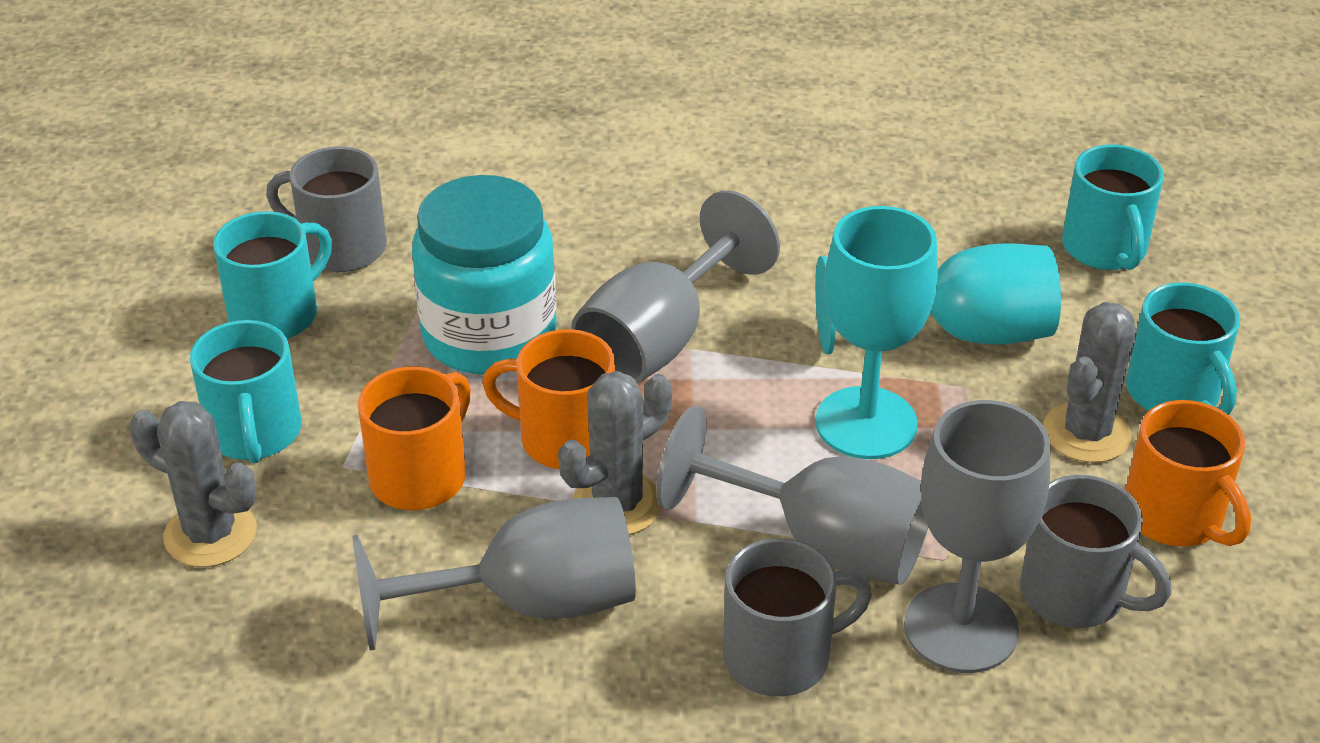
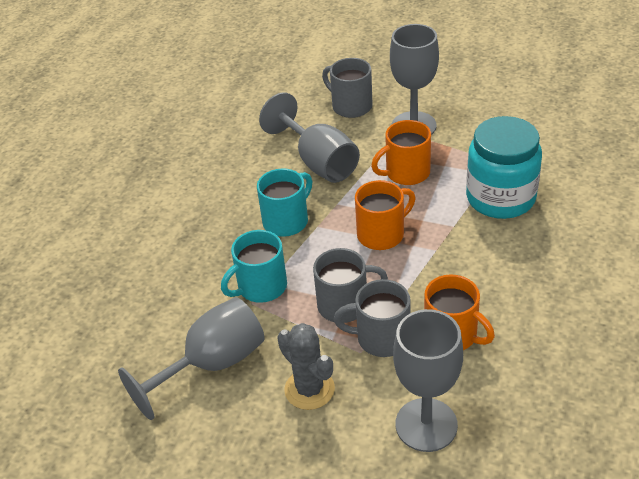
grey cactus: [130,401,257,567] [558,371,672,535] [1043,302,1137,463] = 3 -> [277,323,335,410] = 1
turquoise goblet: [815,206,938,459] [815,243,1061,354] = 2 -> none = 0
turquoise mug: [190,320,302,464] [213,211,332,339] [1062,144,1164,270] [1126,282,1240,415] = 4 -> [221,230,287,303] [257,168,312,237] = 2

